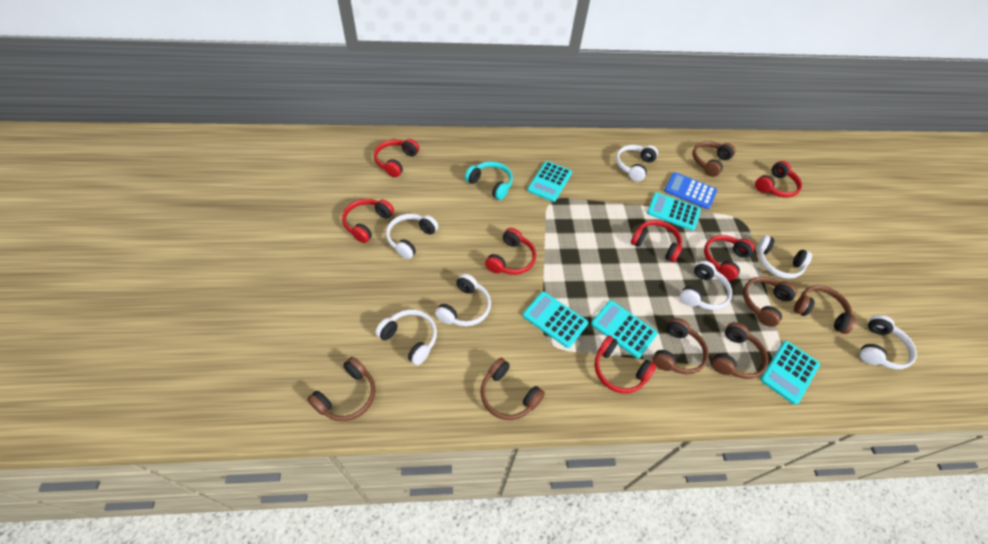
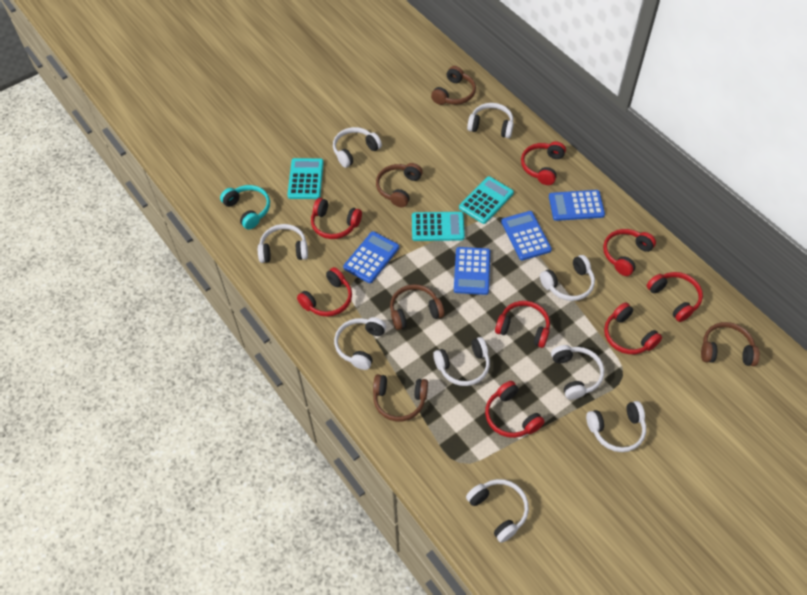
blue calculator: [664,172,717,209] = 1 -> [343,231,399,283] [454,247,490,295] [501,211,552,260] [549,190,605,221] = 4
brown headphones: [307,357,376,421] [481,358,545,420] [652,318,709,374] [692,141,735,177] [712,322,769,379] [743,277,797,327] [794,285,856,334] = 7 -> [373,374,428,421] [376,163,423,207] [390,284,444,330] [431,66,476,105] [701,322,760,366] = 5
red headphones: [342,199,394,243] [374,139,419,177] [485,228,536,275] [594,336,656,393] [631,220,682,262] [704,235,755,281] [755,161,802,198] = 7 -> [297,267,352,317] [311,198,362,239] [485,381,545,438] [495,301,550,348] [521,141,566,185] [603,229,656,276] [604,302,662,354] [647,272,703,322] = 8
turquoise calculator: [523,292,588,348] [528,161,572,202] [591,300,658,358] [647,192,701,231] [760,341,820,405] = 5 -> [287,158,324,199] [412,212,465,241] [459,176,514,224] = 3
white headphones: [376,310,437,366] [386,214,438,259] [435,274,491,326] [616,145,658,181] [680,261,732,310] [756,235,812,279] [860,315,917,369] = 7 -> [258,224,308,263] [333,127,382,168] [334,317,386,370] [433,337,490,386] [466,479,529,543] [467,103,514,138] [540,255,595,301] [551,345,604,400] [586,401,646,452] = 9

